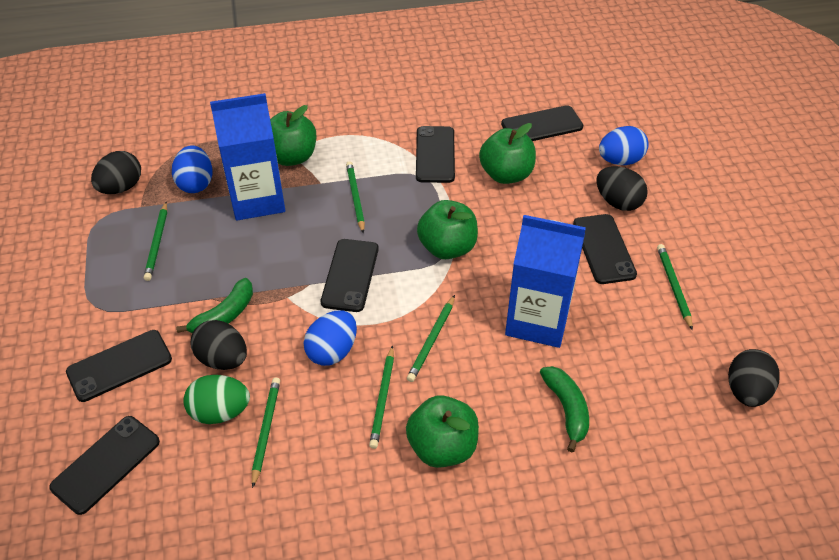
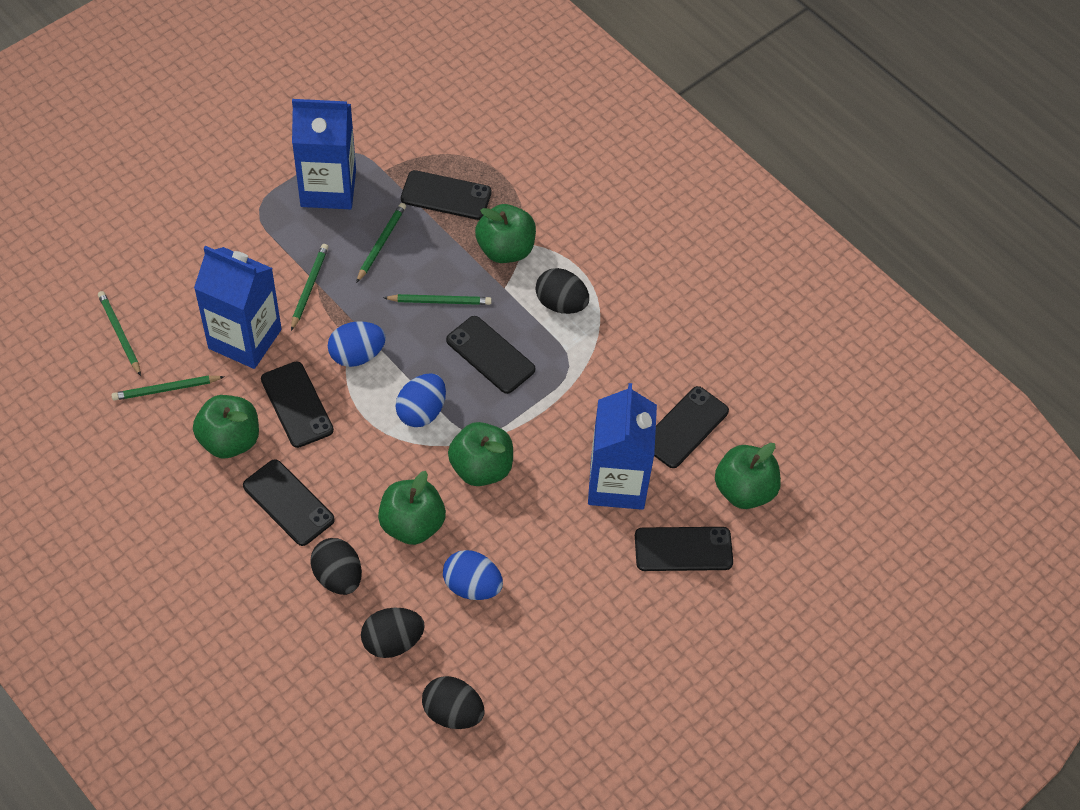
blue carton: [210,93,285,221] [505,215,586,348] = 2 -> [194,246,282,369] [292,99,356,209] [588,383,657,510] = 3
green apple: [270,105,316,166] [406,395,479,468] [417,200,478,259] [479,123,536,184] = 4 -> [193,395,259,458] [378,471,446,545] [448,422,513,486] [475,204,536,263] [715,443,781,509] = 5
green banana: [176,278,253,333] [540,366,589,452] = 2 -> none = 0
green egg: [183,375,250,424] = 1 -> none = 0
green pencil: [144,202,167,281] [252,377,280,488] [346,161,365,233] [369,345,394,449] [407,295,455,382] [657,244,693,330] = 6 -> [98,291,141,376] [111,375,225,401] [291,244,329,331] [356,203,406,283] [383,294,492,305] = 5

